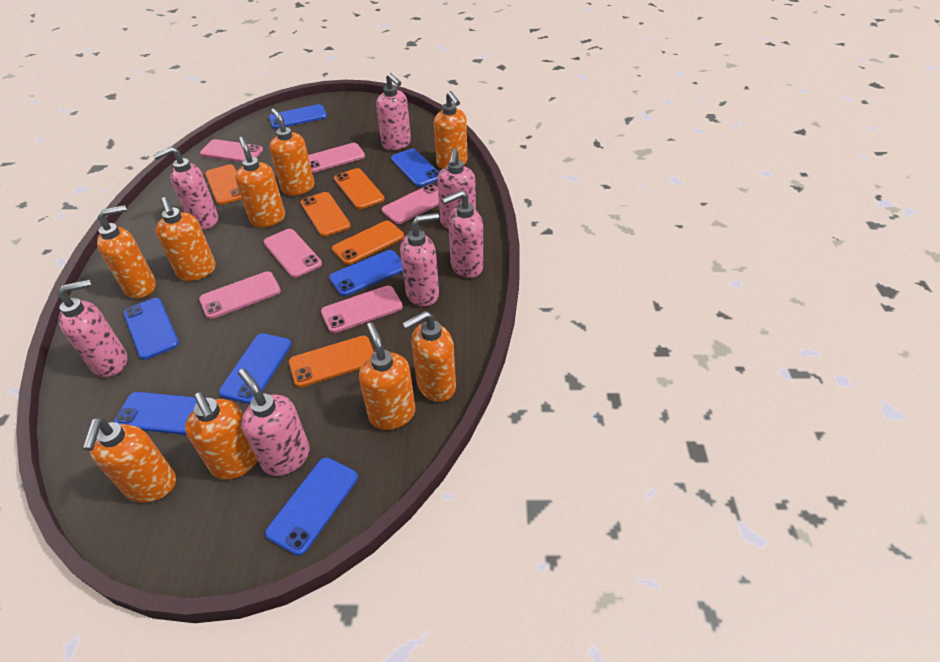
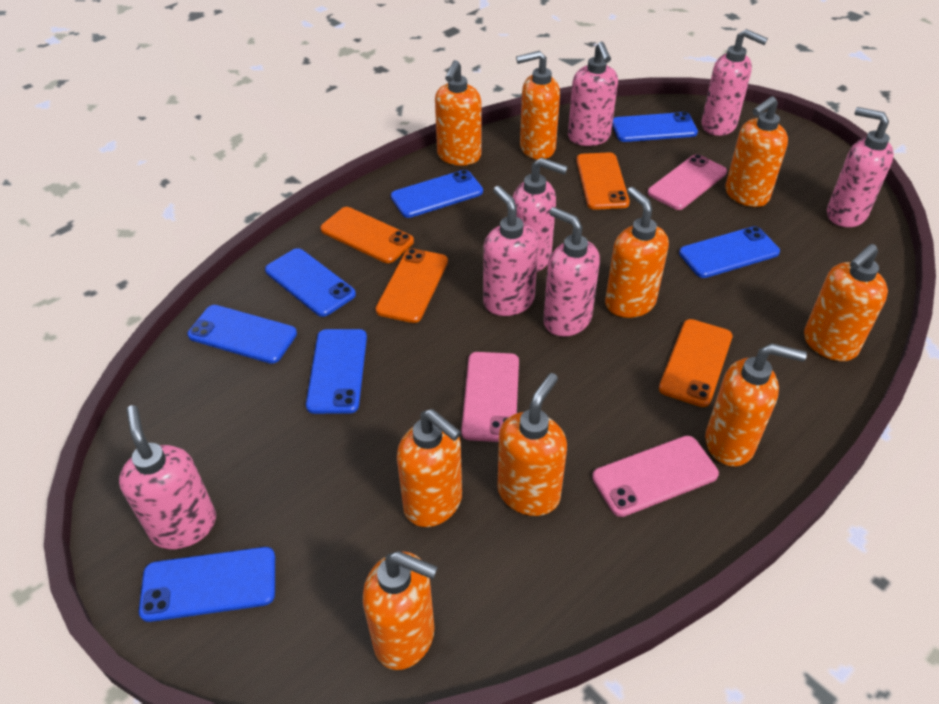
orange phone: [205,164,242,205] [289,336,374,387] [301,192,351,237] [332,221,404,265] [334,168,384,209] = 5 -> [320,207,414,263] [375,248,448,323] [576,152,630,210] [659,319,733,407] = 4
pink phone: [199,271,281,319] [200,139,263,162] [264,229,322,278] [308,143,365,173] [321,286,403,333] [382,184,439,224] = 6 -> [461,352,519,442] [592,436,719,517] [648,154,727,210] = 3

